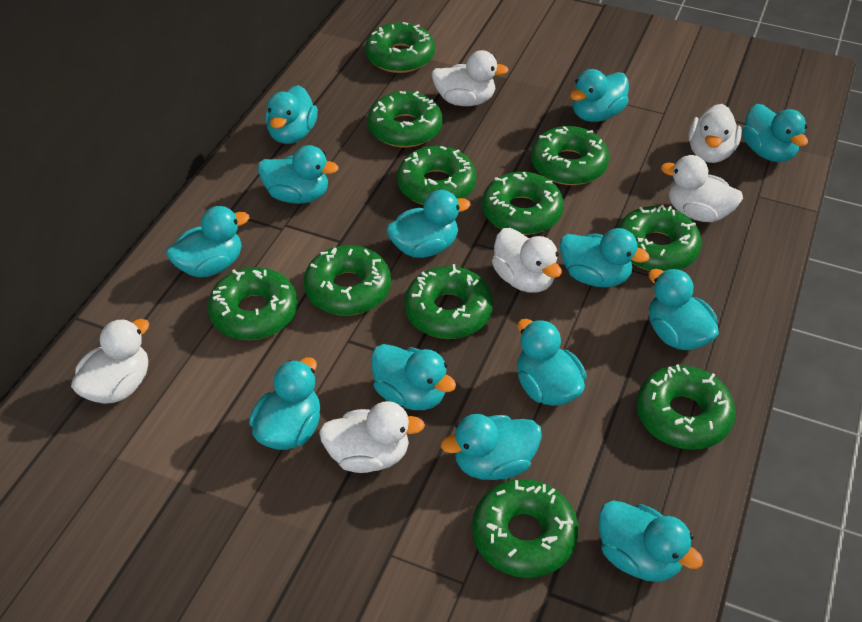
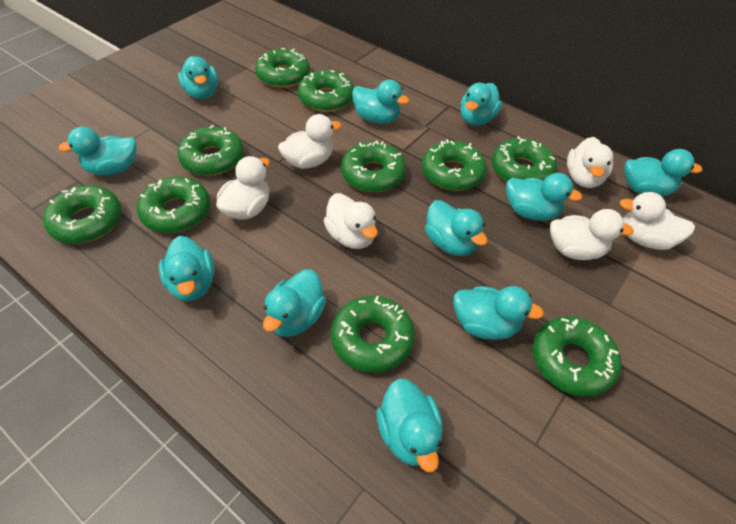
green donut: [208,267,298,340] [304,245,391,316] [365,22,435,73] [367,91,443,147] [397,146,477,205] [404,264,493,339] [472,479,578,578] [482,172,564,235] [531,126,609,185] [618,205,702,271] [637,364,736,450] = 11 -> [43,185,122,244] [137,177,210,233] [177,125,244,176] [255,48,310,88] [298,70,354,112] [331,296,415,373] [341,141,406,192] [422,139,487,191] [492,136,557,182] [533,316,621,397] = 10
turquoise duck: [166,206,249,278] [249,357,320,450] [258,145,339,204] [265,85,318,144] [371,344,456,410] [386,190,471,258] [441,414,542,480] [517,319,587,406] [560,228,650,287] [570,69,629,122] [599,500,703,582] [648,269,719,350] [742,104,808,162] = 13 -> [58,127,137,176] [159,236,214,301] [178,56,218,99] [263,269,326,337] [352,80,409,124] [377,378,443,473] [425,200,488,256] [453,286,544,340] [460,83,502,126] [506,173,582,221] [624,149,703,196] = 11

